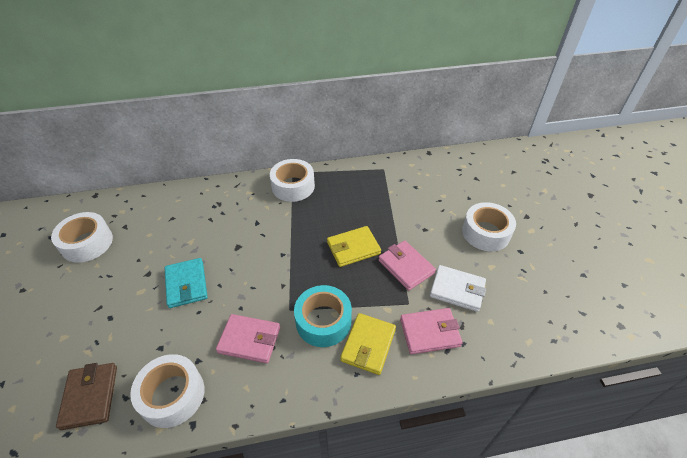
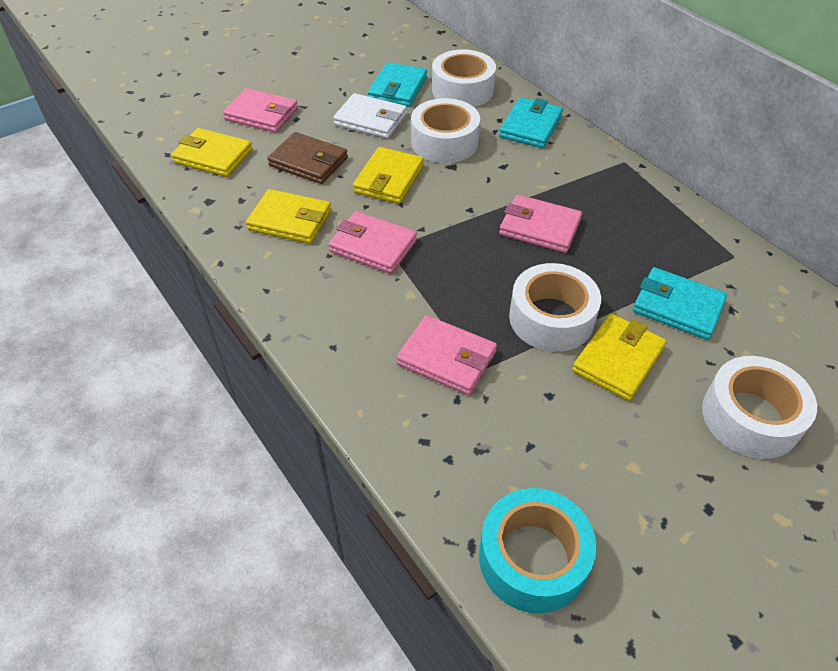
pink wallet: [216,314,280,363] [378,241,436,291] [400,308,463,354] = 3 -> [223,88,298,133] [328,211,417,274] [396,315,497,395] [499,195,582,253] = 4
turquoise wallet: [164,258,208,308] = 1 -> [368,62,427,107] [499,97,563,148] [633,267,727,340] = 3
yellow wallet: [327,226,381,267] [340,313,396,375] = 2 -> [171,128,253,177] [246,189,331,244] [353,147,424,204] [572,314,667,401] = 4

